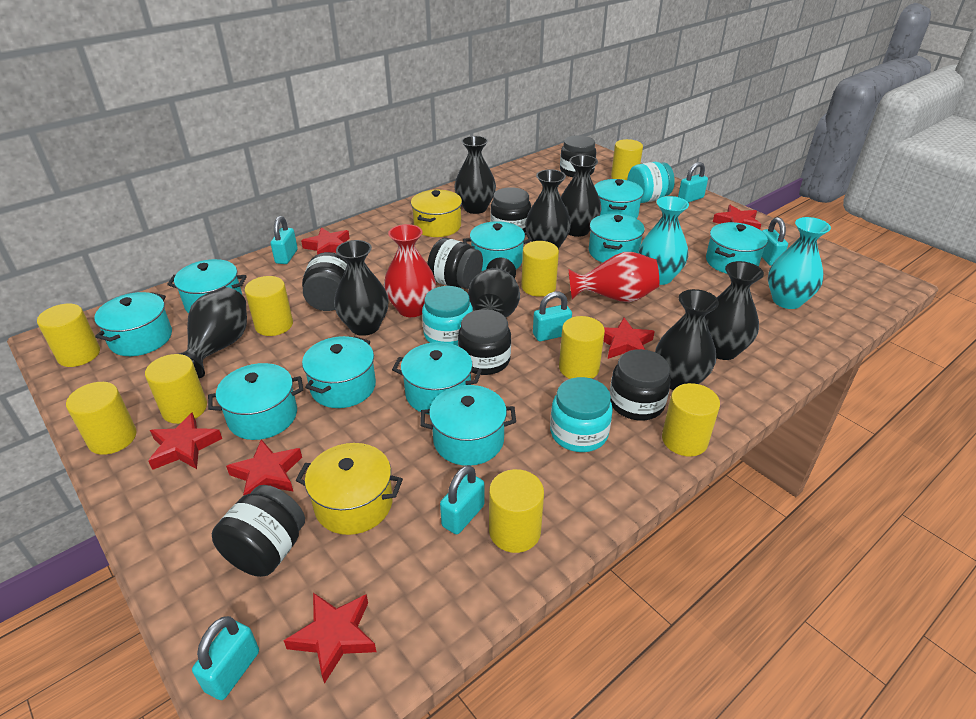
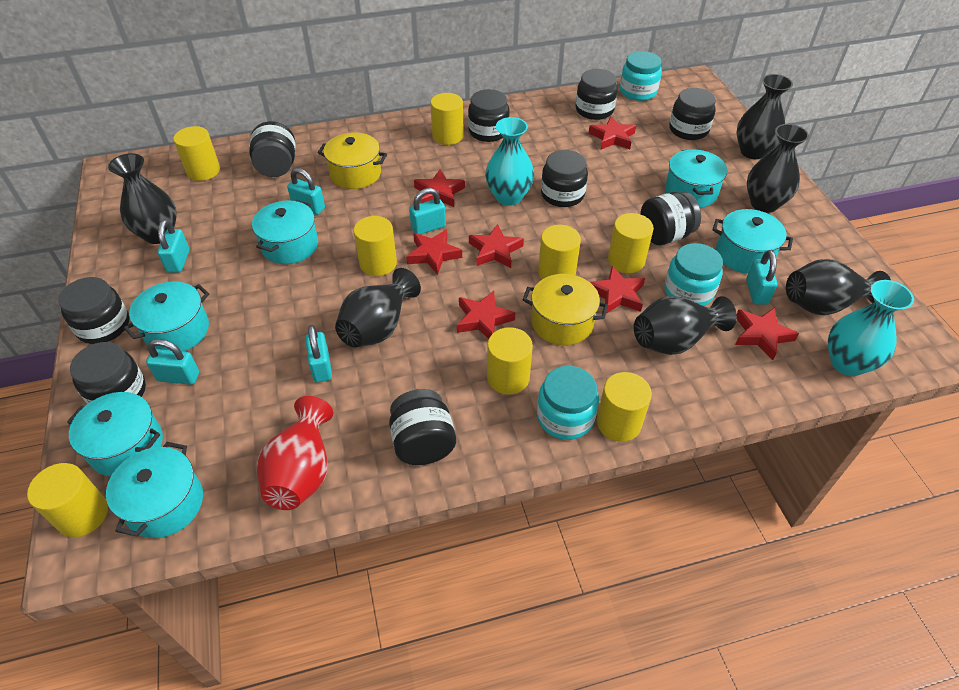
black jar: [212,485,305,577] [302,252,347,311] [427,238,483,289] [458,309,511,375] [490,187,531,232] [560,135,596,177] [610,349,671,420] = 7 -> [58,277,129,344] [70,342,146,404] [249,121,295,177] [389,389,456,465] [468,89,510,142] [541,150,588,207] [575,69,618,120] [640,192,701,245] [669,88,716,140] = 9
black vase: [179,287,247,378] [334,240,389,336] [454,136,496,214] [468,258,520,317] [525,169,571,249] [561,155,602,237] [655,289,719,390] [705,261,764,360] = 8 -> [108,153,177,244] [335,268,421,347] [634,296,737,355] [736,74,793,159] [747,124,809,213] [786,259,891,315] = 6
red star: [148,412,222,470] [226,439,302,495] [284,593,377,684] [301,227,350,255] [603,318,655,359] [713,205,761,229] = 6 -> [406,230,462,275] [414,169,465,207] [457,290,515,339] [469,224,524,268] [588,116,636,149] [590,266,645,314] [735,308,799,360] = 7
red vase: [384,224,436,317] [568,252,659,302] = 2 -> [257,396,333,510] = 1
turquoise pot: [94,292,172,356] [167,259,247,313] [208,363,303,440] [302,336,376,408] [392,342,482,414] [420,385,516,466] [463,221,532,271] [589,214,645,263] [594,179,643,219] [706,222,768,274] = 10 -> [67,392,163,477] [106,442,203,538] [124,281,209,351] [252,200,318,264] [665,150,727,208] [712,209,793,274] = 6
yellow cylinder: [37,304,100,367] [66,382,136,455] [145,354,207,424] [245,276,293,336] [489,469,544,553] [521,241,559,297] [559,316,605,379] [611,139,643,180] [662,383,720,457] = 9 -> [27,463,108,537] [173,126,220,181] [353,216,397,276] [430,93,464,145] [487,327,533,395] [538,225,581,279] [597,372,652,442] [608,213,654,273] = 8

